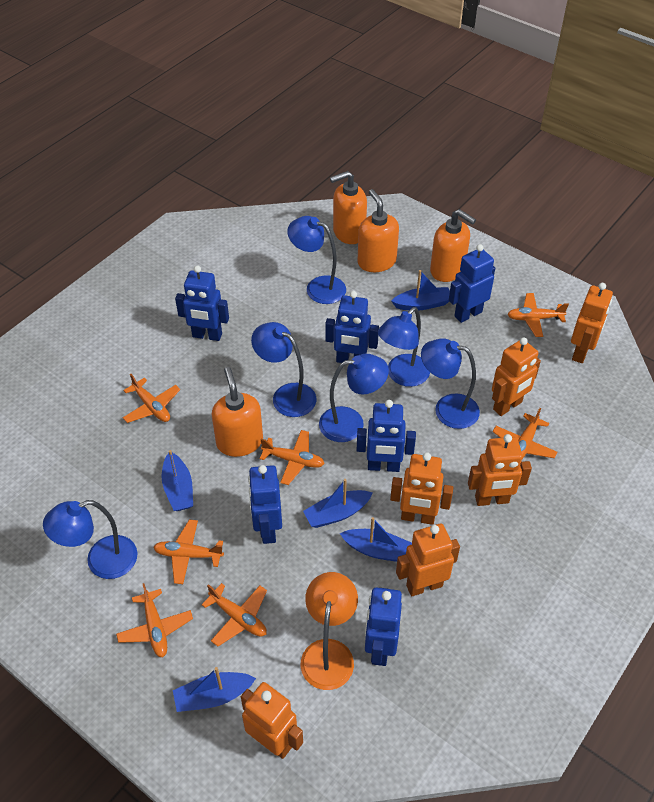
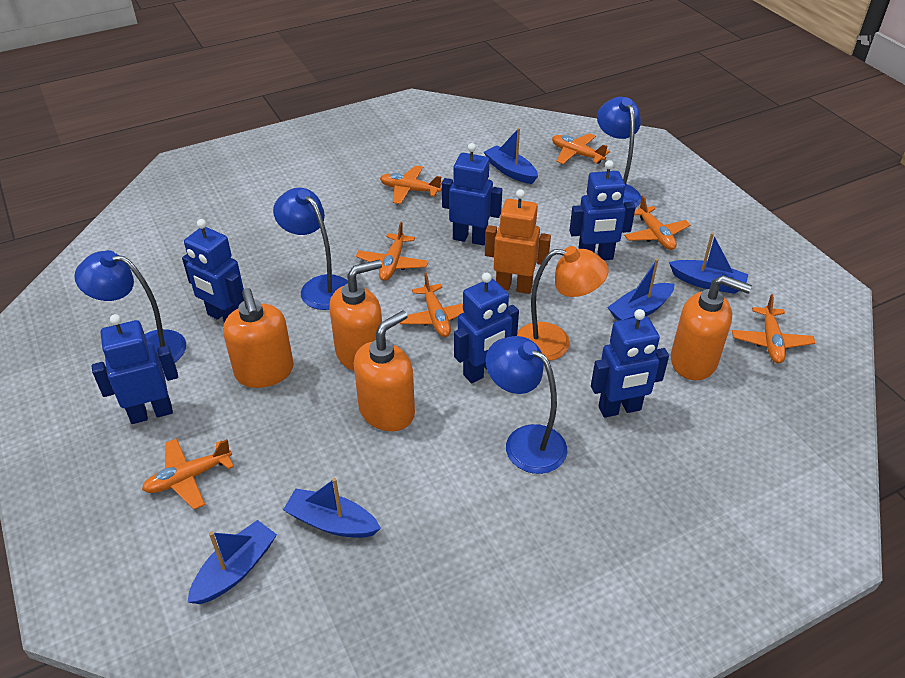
blue lamp: [43,500,138,579] [251,322,316,417] [287,216,346,304] [319,354,389,442] [378,307,430,387] [421,339,480,429] = 6 -> [74,250,186,366] [273,188,348,310] [485,336,567,474] [597,97,641,208] = 4
orange robot: [241,682,303,759] [390,452,453,525] [396,524,460,597] [468,434,532,506] [492,337,541,416] [571,283,613,363] = 6 -> [485,189,551,294] = 1

